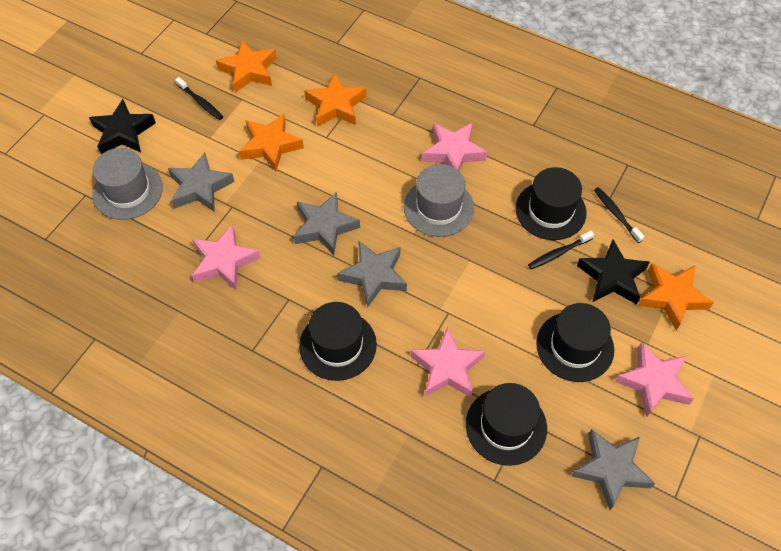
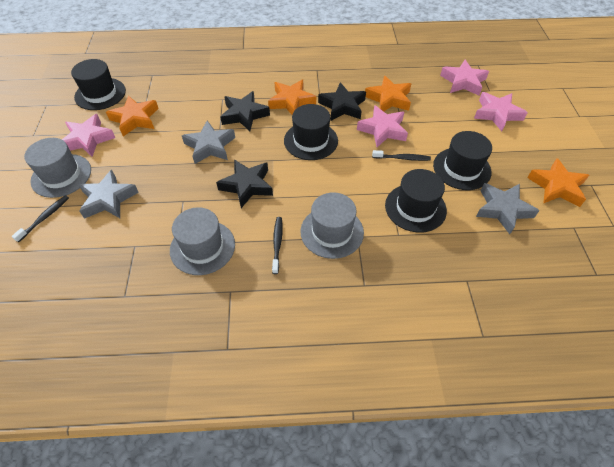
black star: [89,99,156,154] [577,239,650,304] = 2 -> [216,159,273,208] [220,91,270,131] [318,82,366,121] = 3
grey hat: [92,148,163,220] [404,164,474,237] = 2 -> [24,138,91,198] [170,207,235,275] [301,192,364,259] = 3
grey star: [168,152,235,212] [293,192,360,255] [337,241,407,308] [571,429,655,510] = 4 -> [78,170,139,219] [182,121,235,164] [476,183,540,234] = 3

